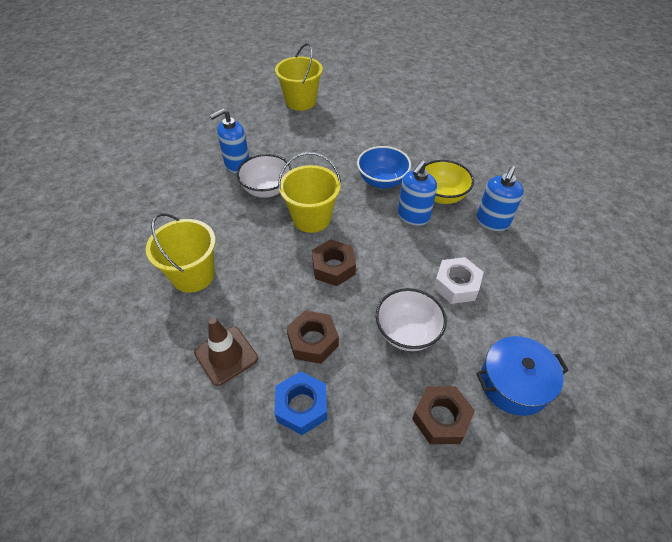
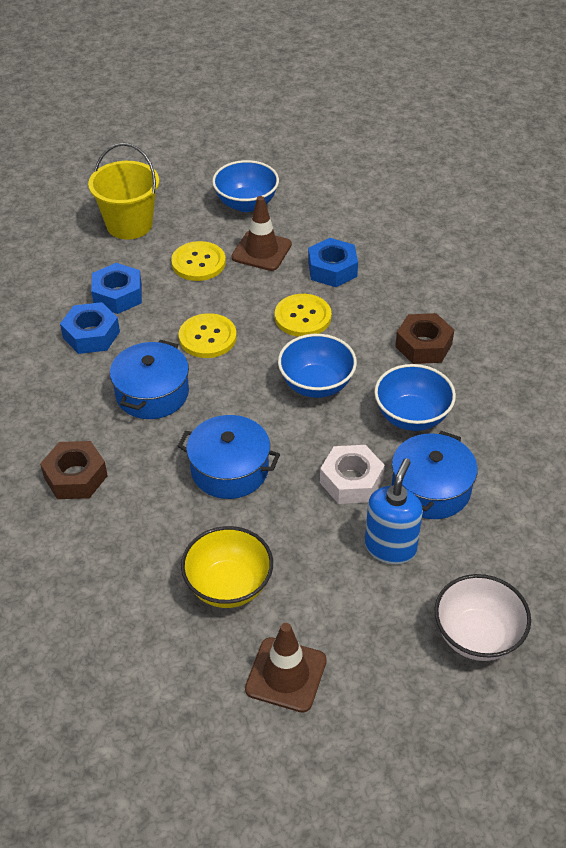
blue bowl: [357,146,411,189] = 1 -> [212,160,279,212] [278,334,357,398] [374,364,456,431] = 3
blue nut: [275,371,327,435] = 1 -> [60,302,120,354] [91,263,142,314] [308,238,358,287] = 3
blue pot: [476,336,569,416] = 1 -> [110,340,189,419] [178,415,280,499] [392,431,478,519] = 3
blue soap dispenser: [210,108,249,174] [398,160,437,226] [476,166,524,231] = 3 -> [365,458,423,564] = 1
brown nut: [286,310,339,364] [312,239,356,286] [412,386,475,444] = 3 -> [40,441,108,499] [395,313,454,364] = 2
brown traffic cone: [194,317,258,386] = 1 -> [232,196,292,271] [245,623,327,713] = 2
white bowl: [237,154,292,198] [376,288,447,351] = 2 -> [435,574,531,661] = 1
yellow bucket: [146,213,216,293] [275,43,323,111] [278,152,341,233] = 3 -> [88,143,159,239] = 1
yellow button: none = 0 -> [171,241,226,281] [179,313,237,358] [275,294,331,337] = 3

